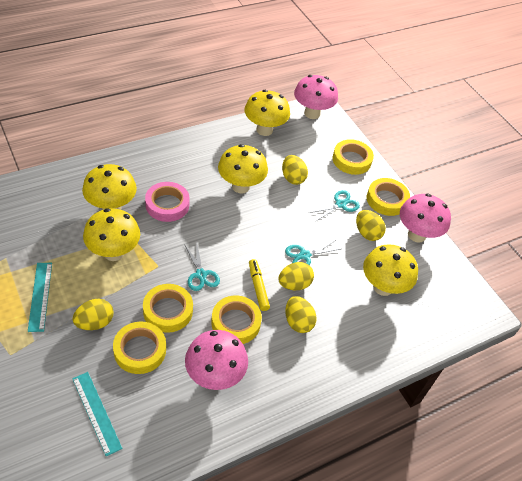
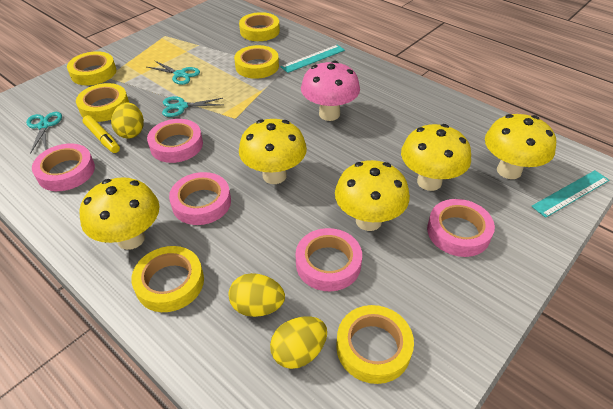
pink mushroom: [185,330,248,390] [294,75,338,119] [400,194,451,242] = 3 -> [301,61,360,121] = 1
pink tape: [145,182,190,222] = 1 -> [32,143,95,191] [147,119,203,163] [169,172,231,225] [296,228,362,291] [427,199,495,257] = 5
yellow egg: [73,299,114,330] [278,262,314,290] [282,155,308,185] [285,296,317,333] [356,210,386,241] = 5 -> [111,103,144,138] [229,273,285,317] [270,316,327,369] = 3
yellow tape: [113,322,166,374] [143,284,193,333] [211,295,262,344] [332,139,374,175] [367,178,410,216] = 5 -> [67,51,116,85] [76,83,129,122] [131,246,204,312] [234,45,279,79] [239,12,280,41] [336,305,414,384] = 6

